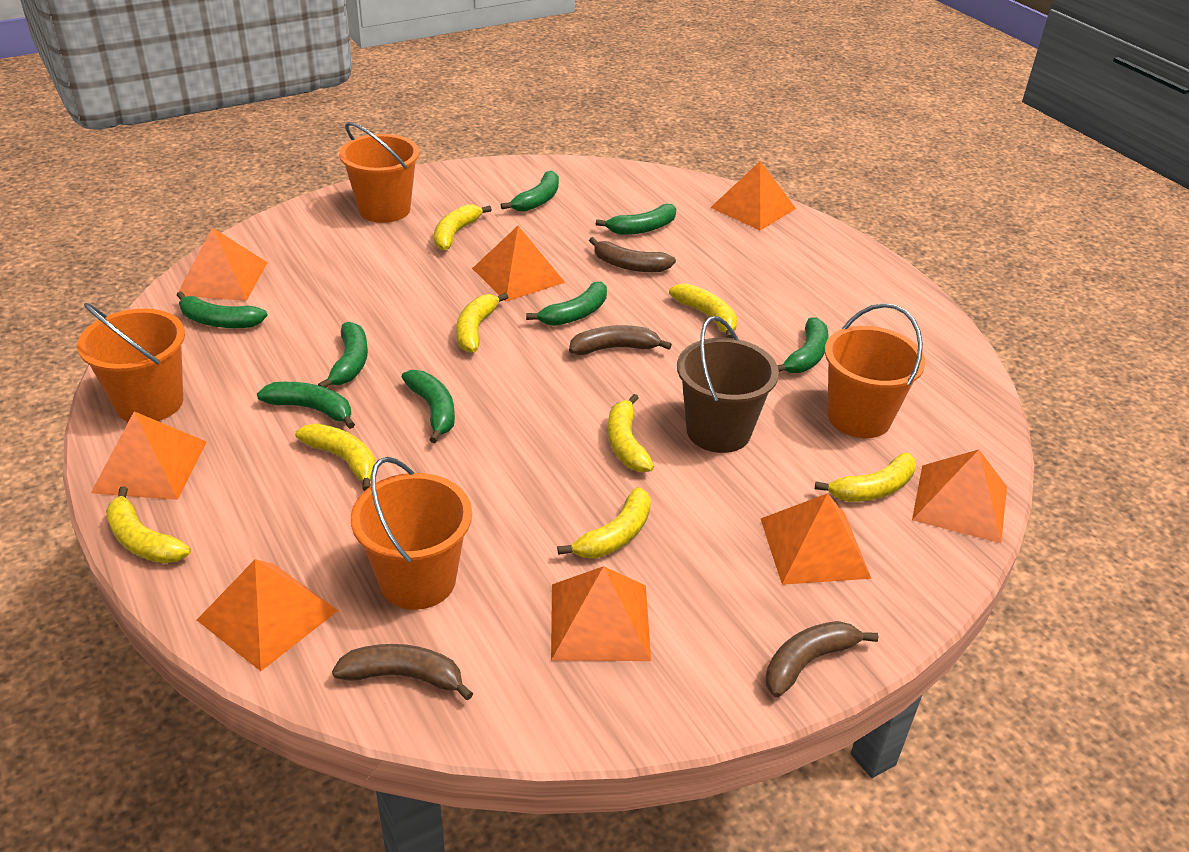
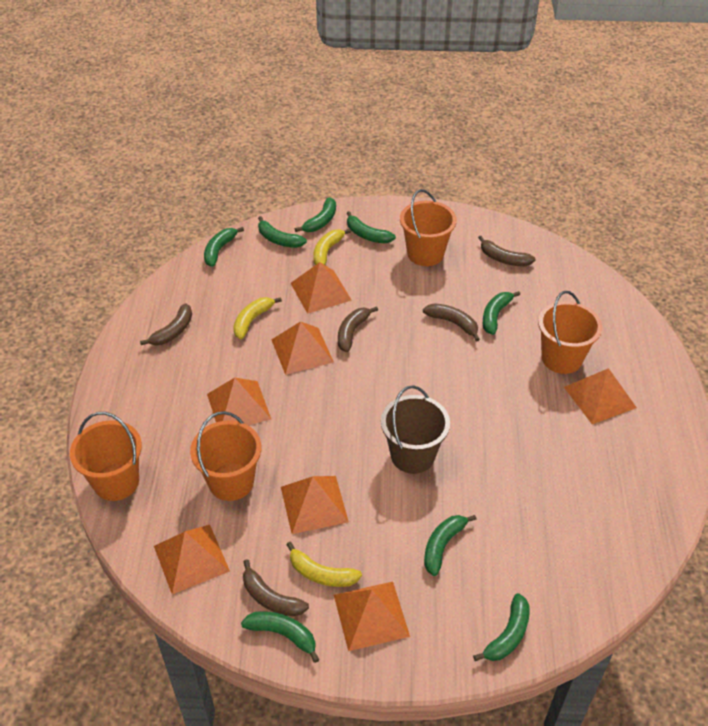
brown banana: [332,644,473,700] [569,325,672,355] [589,237,676,272] [766,621,878,697] = 4 -> [140,303,192,346] [243,559,309,617] [338,306,378,352] [423,303,480,342] [478,236,536,266] = 5
orange pyramid: [91,411,207,500] [178,227,268,301] [197,559,338,671] [472,226,565,302] [551,566,651,661] [710,161,796,230] [761,493,872,585] [912,450,1007,543] = 8 -> [154,525,230,594] [207,378,271,425] [271,321,334,375] [281,476,349,534] [291,262,352,314] [334,581,410,651] [564,368,637,424] = 7
yellow banana: [106,486,191,564] [295,424,376,491] [434,204,492,251] [456,292,508,353] [557,487,651,559] [608,394,654,472] [669,283,737,338] [815,453,916,502] = 8 -> [233,297,282,339] [286,542,362,587] [313,229,351,265] = 3

